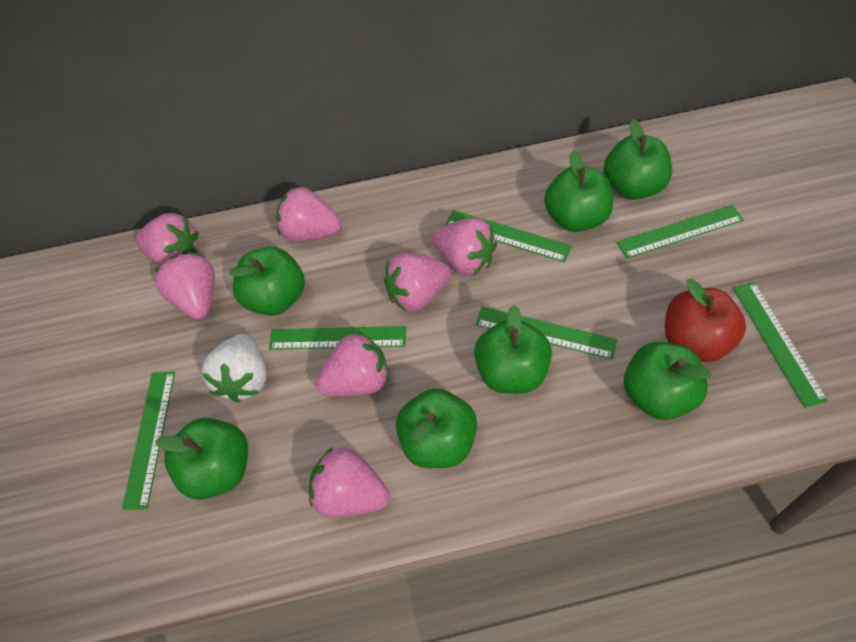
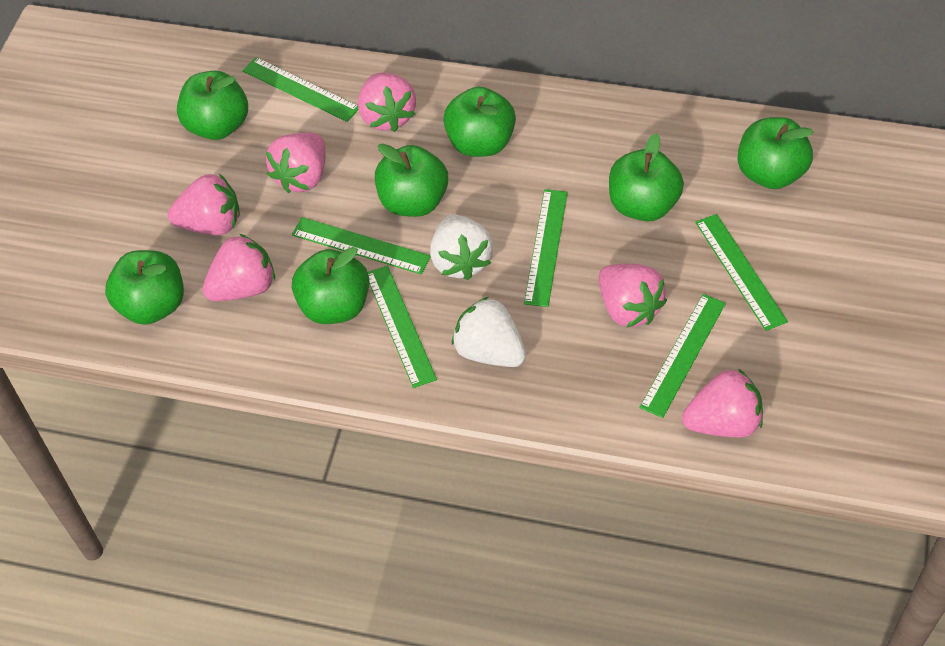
pink strawberry: [135,213,199,266] [154,253,215,320] [277,187,341,242] [309,447,390,517] [316,332,389,396] [384,253,451,312] [432,218,497,275] = 7 -> [168,174,240,235] [202,234,275,301] [266,133,325,193] [358,73,416,132] [599,264,667,328] [682,369,763,437] = 6
red apple: [665,279,746,362] = 1 -> none = 0
white strawberry: [202,334,267,403] = 1 -> [430,215,493,280] [452,297,526,367] = 2

